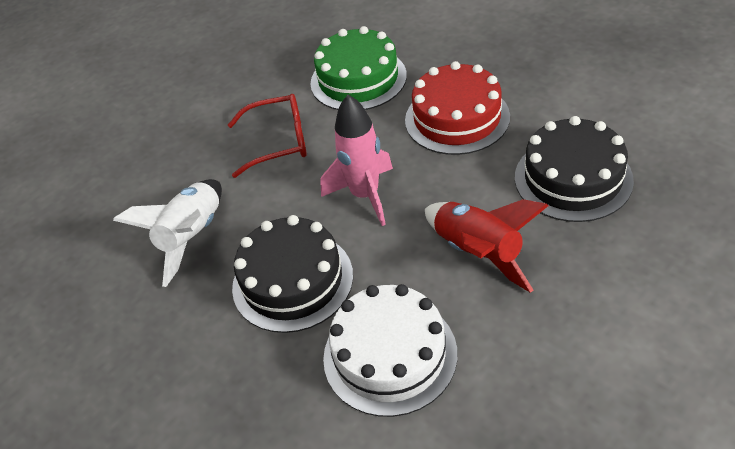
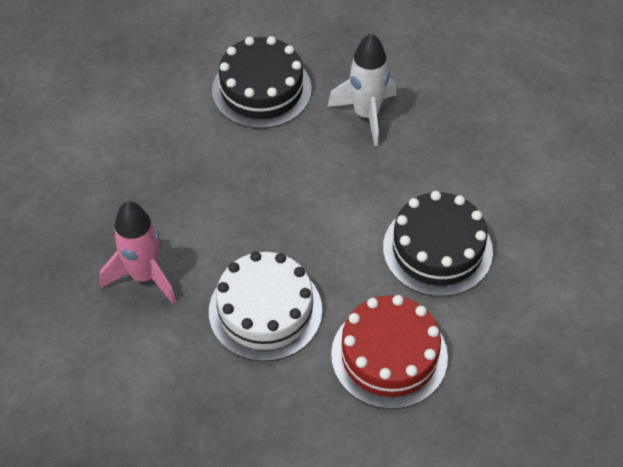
green cake: [310,26,407,110] = 1 -> none = 0
red glasses: [228,94,307,178] = 1 -> none = 0
red rocket: [425,199,549,293] = 1 -> none = 0

